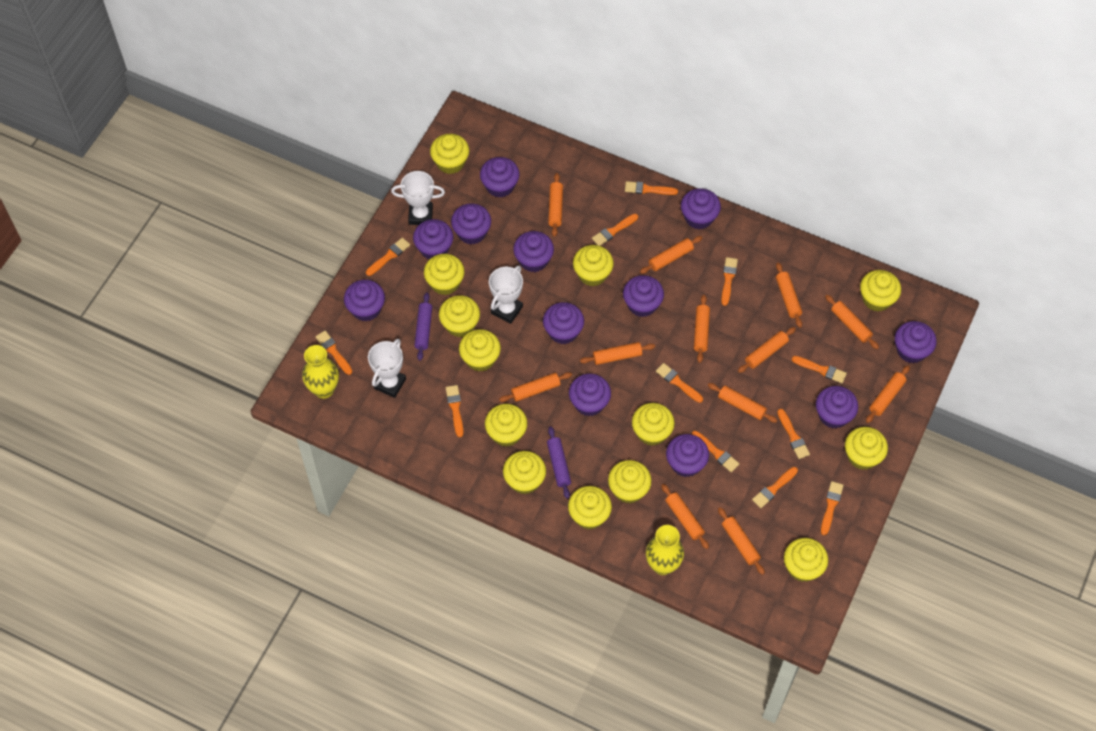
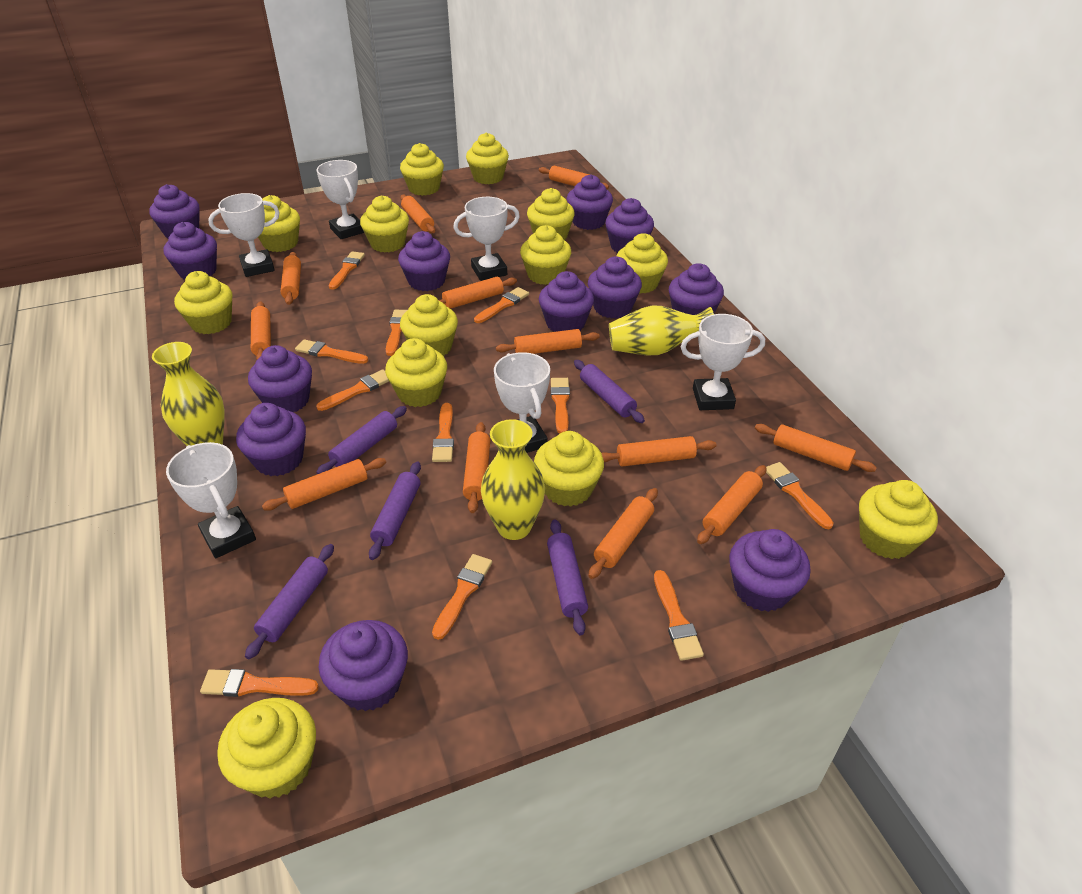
orange brush: [315,331,352,375] [366,238,410,276] [446,385,463,437] [592,214,638,246] [625,181,678,195] [656,363,703,403] [692,431,739,472] [721,257,738,306] [752,467,798,508] [777,409,810,459] [792,356,847,383] [821,481,844,535] = 12 -> [200,669,319,697] [295,339,368,364] [316,370,389,411] [329,251,365,290] [386,310,407,356] [432,403,454,462] [432,554,492,640] [474,287,529,323] [551,378,570,434] [654,570,704,661] [766,462,833,529] = 11
purple rolling pin: [414,292,432,361] [547,427,571,499] = 2 -> [245,544,334,659] [316,406,407,474] [369,461,421,560] [547,519,588,635] [574,360,645,423] = 5
white trophy: [368,339,406,398] [391,171,445,225] [489,265,523,324] = 3 -> [166,442,256,558] [208,193,280,277] [316,160,364,239] [453,197,520,281] [494,352,550,453] [681,314,765,410] = 6
yellow vase: [302,345,339,399] [646,525,684,575] = 2 -> [152,342,225,446] [481,419,545,540] [609,305,714,356] = 3

